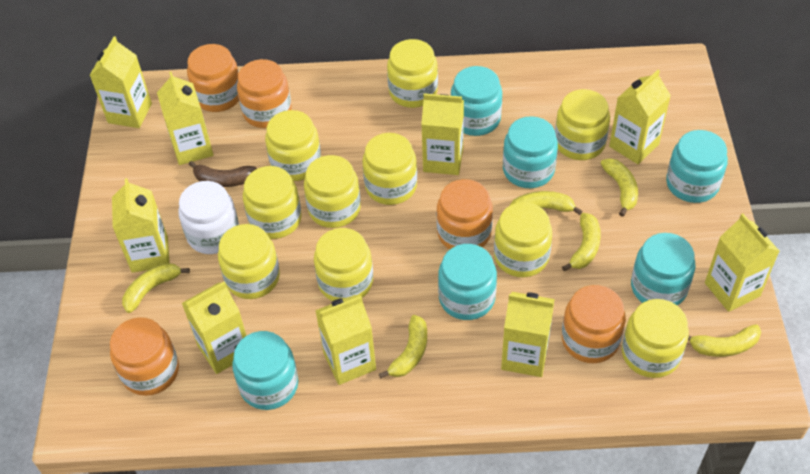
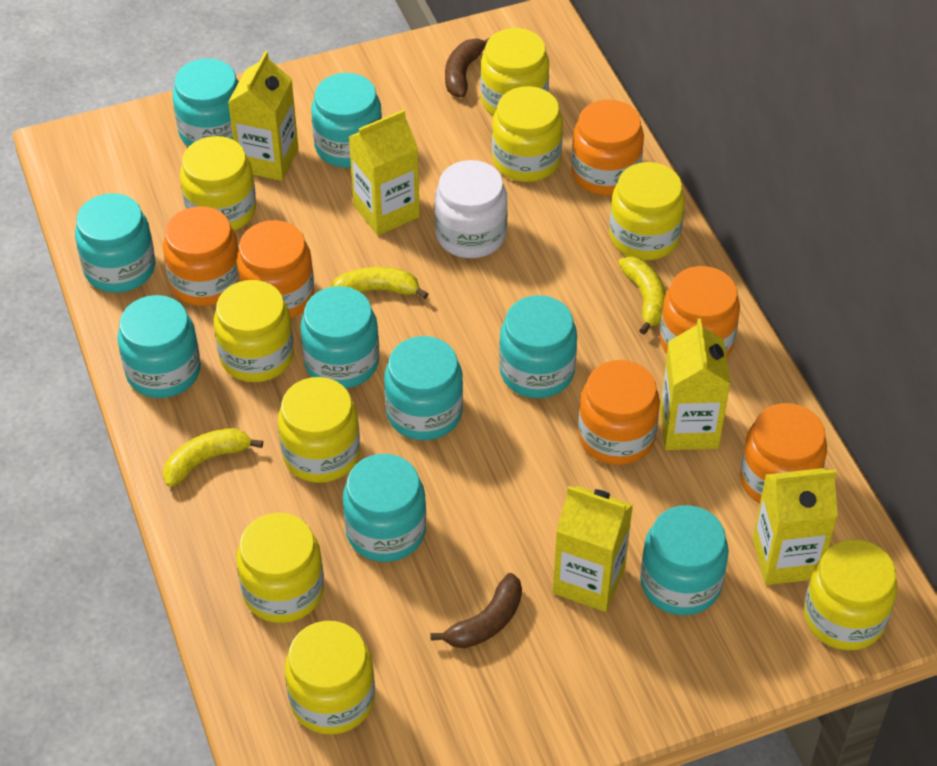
brown banana: [189,161,257,187] = 1 -> [430,573,522,648] [445,38,489,97] = 2
orange jar: [110,318,179,396] [187,44,239,112] [237,59,291,128] [437,179,493,250] [562,285,626,363] = 5 -> [163,206,239,306] [236,220,314,318] [571,99,644,196] [578,360,660,465] [660,266,740,357] [740,403,827,504] = 6
turquoise jar: [232,331,298,410] [438,244,497,320] [451,66,502,136] [503,116,558,188] [631,233,696,305] [666,130,728,203] = 6 -> [75,193,155,293] [117,295,201,398] [172,58,239,147] [300,286,379,388] [311,73,382,168] [343,454,426,562] [384,336,463,440] [499,295,577,398] [640,505,729,615] = 9
yellow banana: [122,263,190,313] [379,315,427,379] [510,191,582,215] [562,213,601,271] [601,158,638,217] [688,324,761,357] = 6 -> [163,428,263,487] [330,267,428,299] [618,256,666,335] = 3
yellow carton: [90,37,152,128] [112,178,170,273] [157,72,213,165] [182,282,246,374] [315,295,376,385] [421,93,464,175] [501,292,555,377] [609,70,671,164] [705,214,779,312] = 9 -> [228,51,298,181] [349,109,420,235] [553,486,633,612] [660,318,731,450] [753,468,838,585] = 5
yellow jar: [218,224,280,299] [243,166,302,239] [265,110,321,181] [304,155,361,228] [314,228,373,301] [362,133,417,205] [387,39,438,108] [494,202,552,277] [555,89,610,160] [622,299,689,378] = 10 -> [180,136,256,231] [214,280,294,382] [236,513,324,623] [278,377,360,483] [285,621,375,735] [480,28,549,116] [492,86,563,182] [609,162,685,260] [804,539,897,650] = 9

